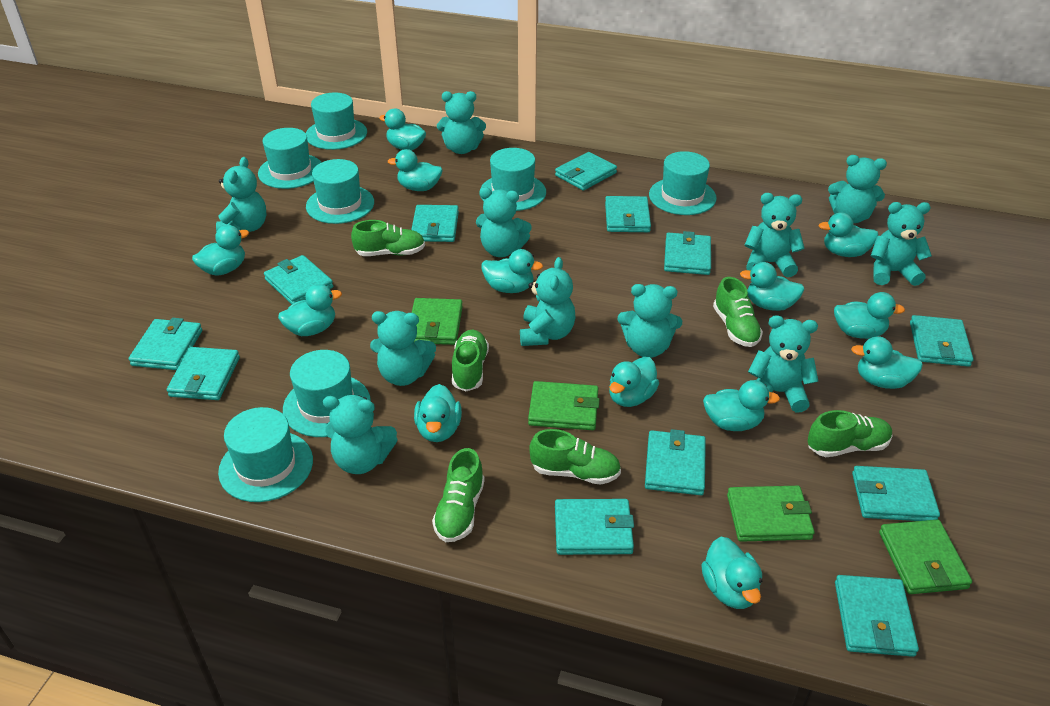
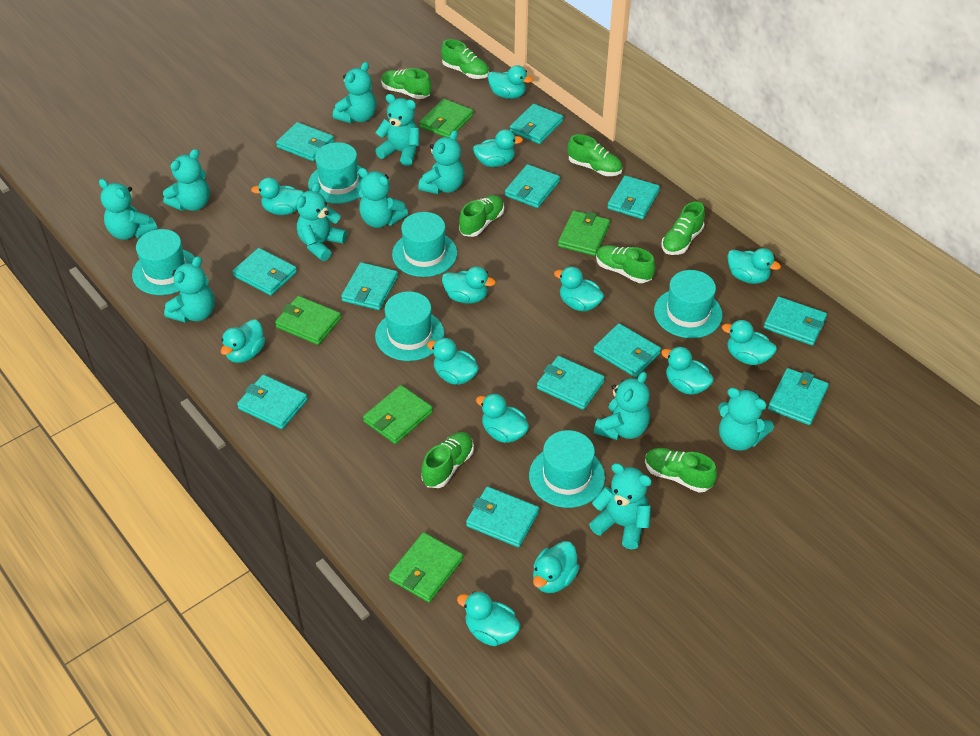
green shoe: [351,220,425,256] [432,448,485,542] [452,329,489,391] [529,429,621,485] [713,277,763,347] [808,410,893,457] = 6 -> [381,68,431,99] [421,432,474,488] [441,39,489,79] [459,195,504,237] [568,134,622,176] [596,245,655,283] [645,448,717,493] [661,201,705,255] = 8
green wallet: [412,298,463,345] [528,381,600,430] [727,486,815,542] [879,520,972,594] = 4 -> [275,296,341,345] [363,385,433,444] [389,532,463,602] [420,99,473,137] [558,211,610,256] = 5
turquoise hat: [218,407,313,502] [258,128,322,189] [283,350,371,437] [306,93,367,150] [306,159,374,224] [480,148,546,211] [649,151,717,215] = 7 -> [132,229,195,295] [308,142,362,204] [375,291,444,361] [392,212,457,277] [529,430,605,508] [654,270,723,338] = 6

